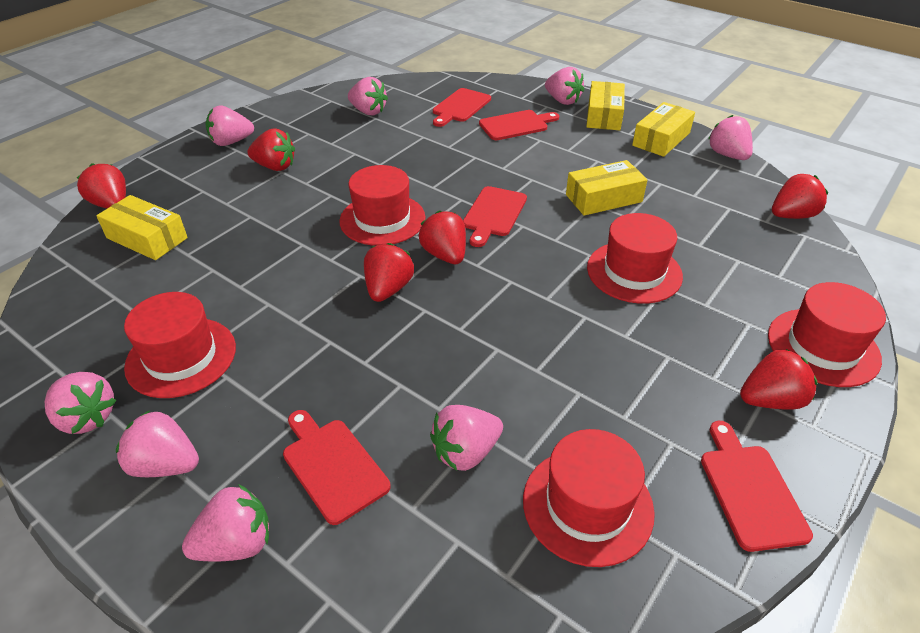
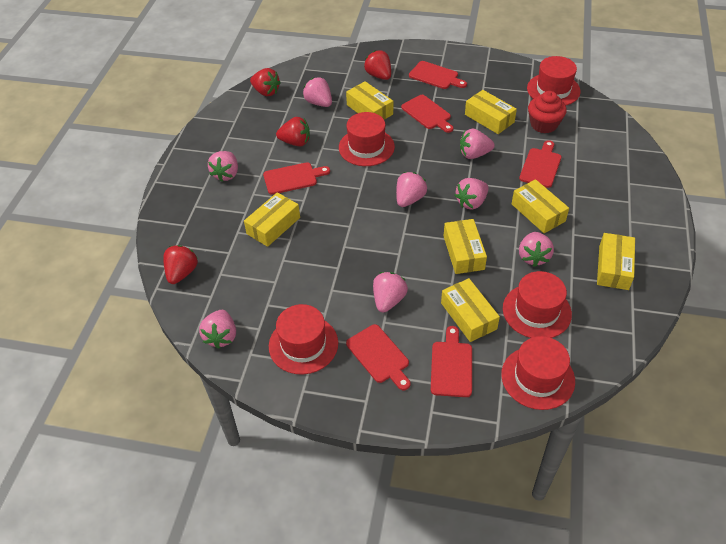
red cupcake: none = 0 -> [528,91,567,133] = 1
red cutting board: [283,410,391,525] [433,88,491,127] [463,186,527,247] [479,110,559,140] [701,421,813,552] = 5 -> [263,162,330,195] [346,324,410,390] [401,95,453,133] [409,61,467,89] [431,326,472,397] [519,140,562,188] = 6
red strawberry: [76,163,126,209] [247,129,295,171] [364,243,414,302] [419,210,466,264] [740,349,818,410] [772,174,828,219] = 6 -> [163,245,198,284] [250,68,281,96] [276,117,310,146] [364,50,391,80] = 4
yellow box: [96,195,188,260] [566,160,647,216] [586,81,625,130] [632,102,695,157] = 4 -> [244,192,300,247] [346,81,393,120] [441,278,500,342] [444,219,487,274] [465,90,517,134] [512,179,569,233] [597,233,635,290] = 7

